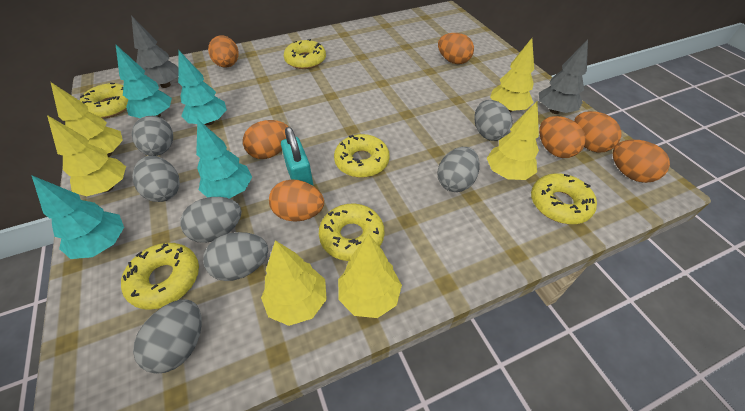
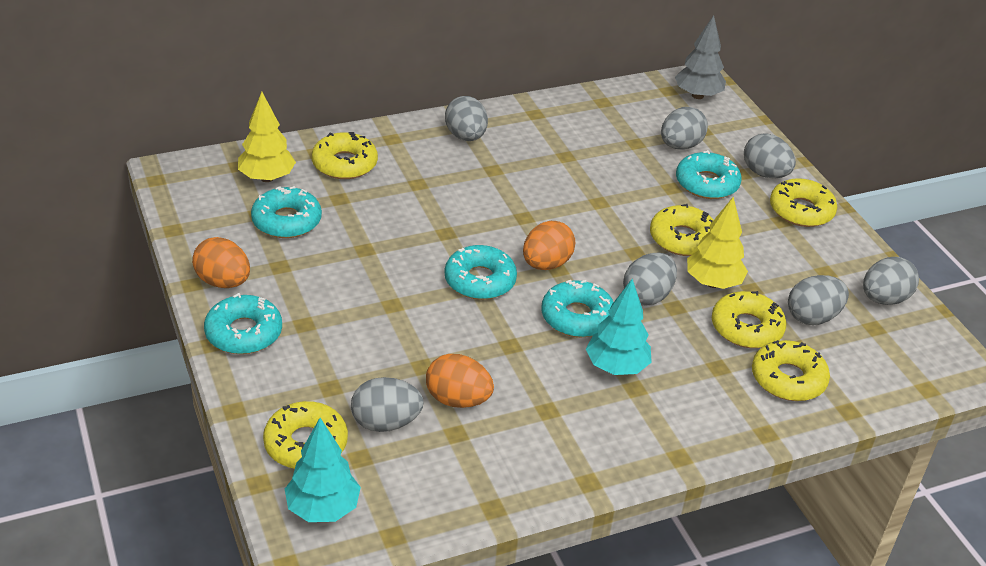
grey tree: [131,15,178,88] [539,40,588,114] = 2 -> [675,15,726,99] = 1
orange egg: [208,36,239,68] [243,120,288,159] [269,179,324,222] [438,33,474,64] [539,116,586,158] [574,111,622,153] [613,140,670,183] = 7 -> [192,237,250,288] [426,354,494,408] [523,221,575,270] = 3
turquoise donut: none = 0 -> [204,293,282,354] [251,186,322,238] [445,245,517,300] [541,280,614,337] [676,150,742,199] = 5
turquoise padlock: [281,127,314,186] = 1 -> none = 0
turquoise tree: [31,175,124,259] [116,45,172,118] [178,50,227,125] [196,119,252,199] = 4 -> [285,418,361,522] [586,279,652,375] = 2
yellow tree: [47,115,126,196] [51,82,123,157] [261,240,327,326] [338,234,402,318] [487,101,539,180] [490,38,534,112] = 6 -> [238,92,296,182] [687,197,748,289] = 2

